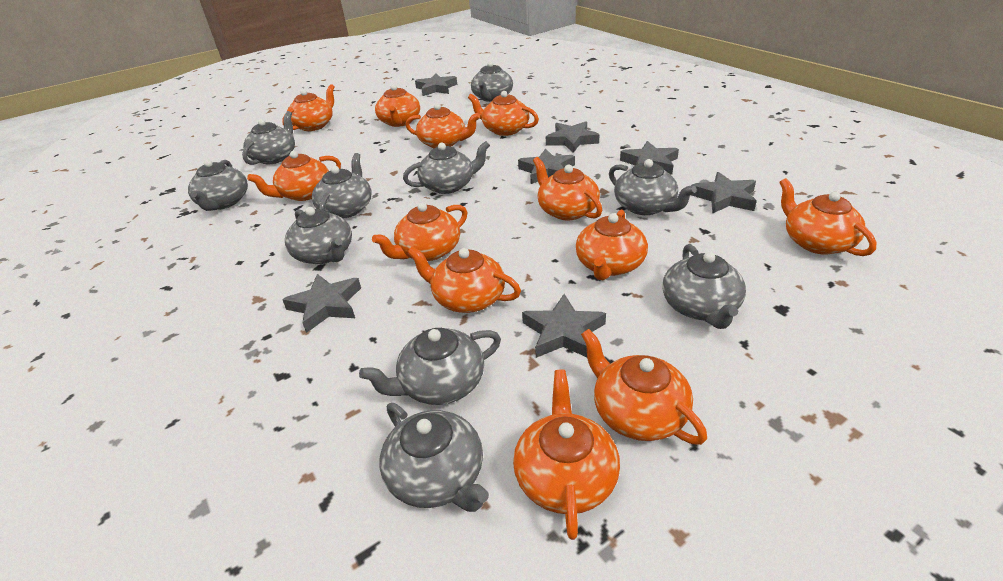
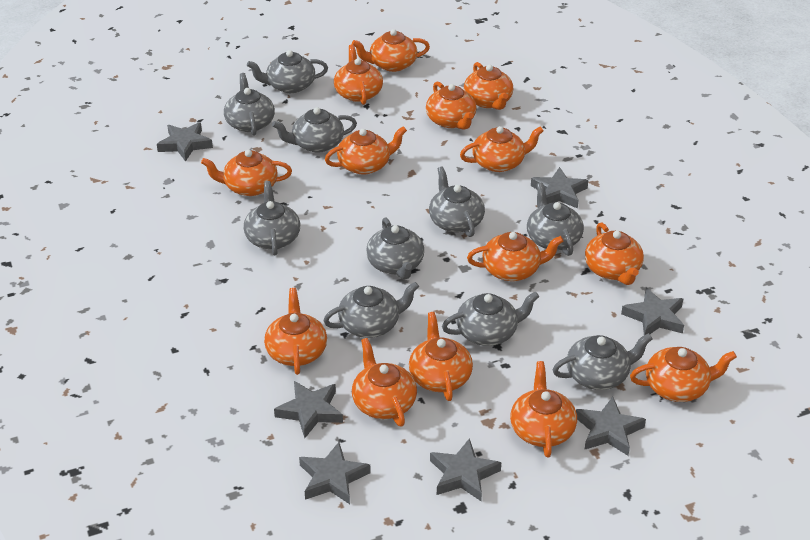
orange teapot: [247,151,341,201] [282,84,334,131] [372,202,467,261] [375,84,420,127] [405,103,480,148] [407,247,521,313] [468,91,539,136] [513,369,620,540] [533,157,602,221] [576,210,648,280] [581,329,707,445] [779,178,876,256] = 12 -> [201,150,292,196] [264,288,327,375] [325,126,407,175] [334,44,383,105] [352,29,430,72] [352,338,417,427] [409,312,473,401] [426,81,477,130] [460,126,544,172] [464,62,513,110] [467,232,563,281] [510,361,577,458] [585,223,644,285] [630,347,737,402] = 14

